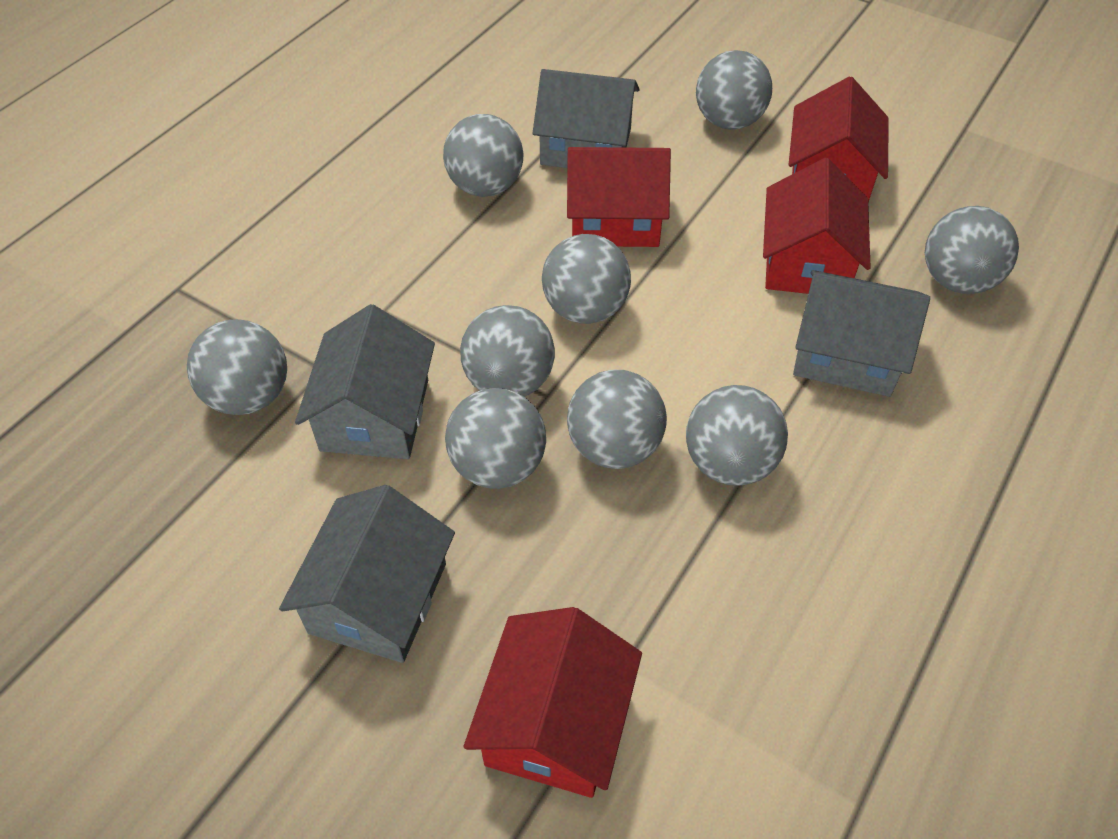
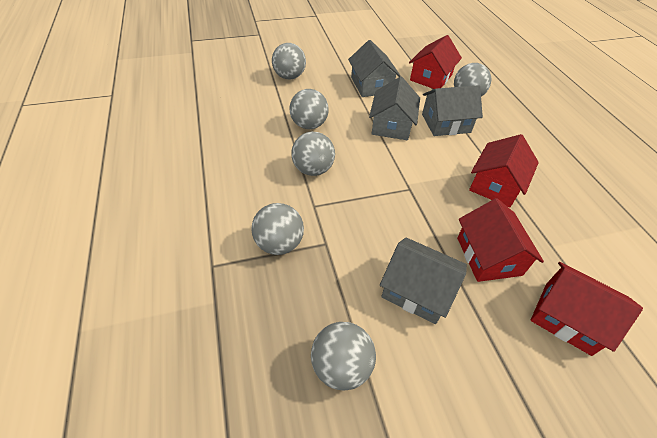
grey ball: [187,319,287,415] [443,114,524,197] [445,388,546,489] [460,305,555,396] [542,234,631,324] [567,370,667,469] [686,385,788,486] [696,50,772,130] [925,206,1019,294] = 9 -> [251,203,304,255] [272,43,306,80] [289,89,329,129] [291,132,335,176] [311,322,376,391] [454,63,491,97] = 6

